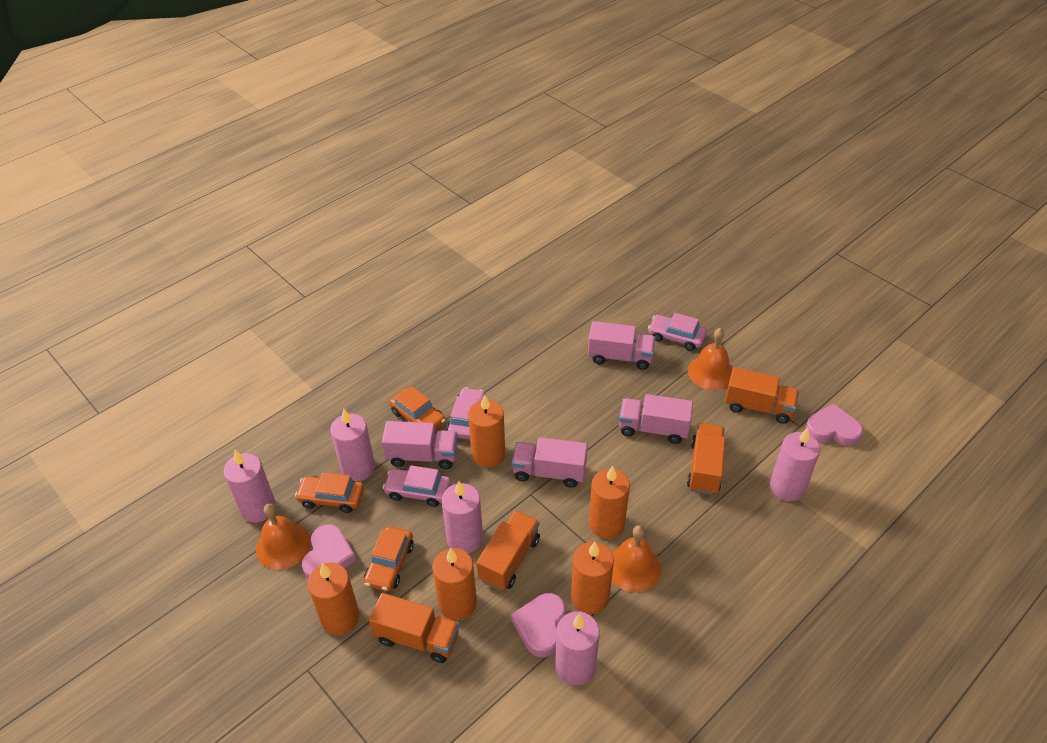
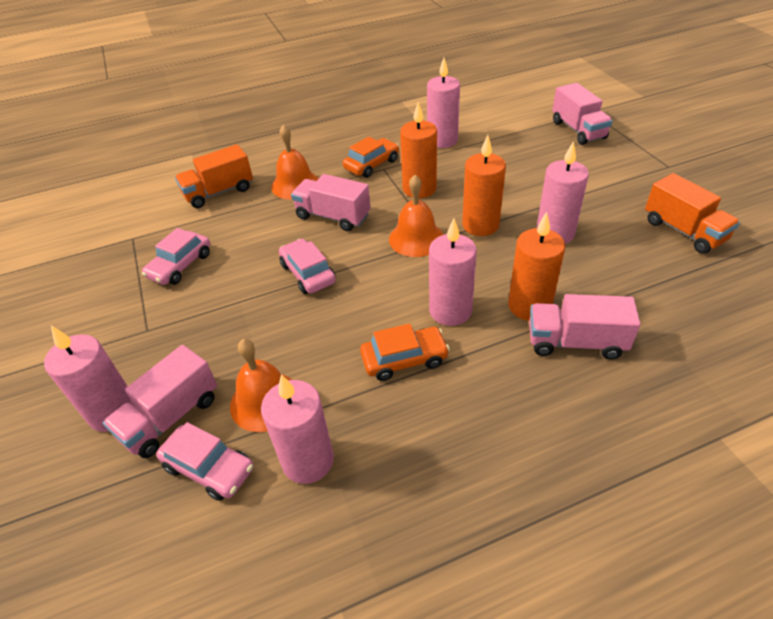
orange candle: [307,563,360,635] [432,548,477,620] [468,394,505,468] [571,542,614,614] [589,466,630,539] = 5 -> [400,102,437,198] [462,135,506,236] [508,212,565,321] = 3
orange car: [295,472,364,513] [364,526,414,592] [389,386,446,431] = 3 -> [343,137,399,178] [360,323,450,381] = 2
orange truck: [369,593,459,663] [476,510,540,591] [687,423,725,495] [725,367,799,424] = 4 -> [175,144,253,208] [645,173,740,254] = 2
pink heart: [302,524,356,579] [511,593,565,657] [805,404,863,446] = 3 -> none = 0

